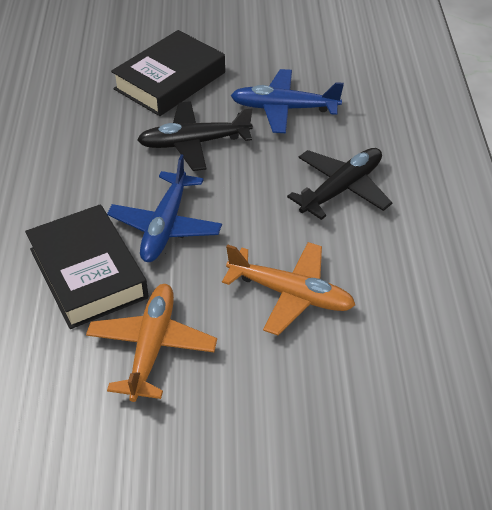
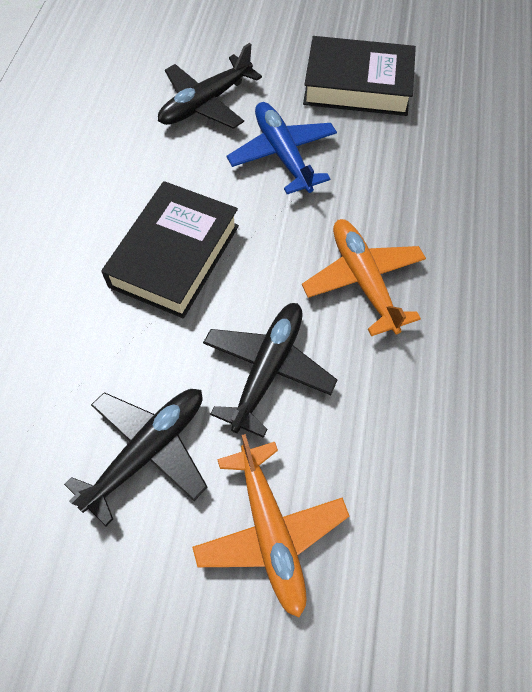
black plane: [137,101,253,171] [287,148,392,220] = 2 -> [64,389,207,526] [158,43,262,129] [203,303,337,438] = 3
blue plane: [107,154,222,262] [231,69,344,133] = 2 -> [227,102,337,194] = 1

